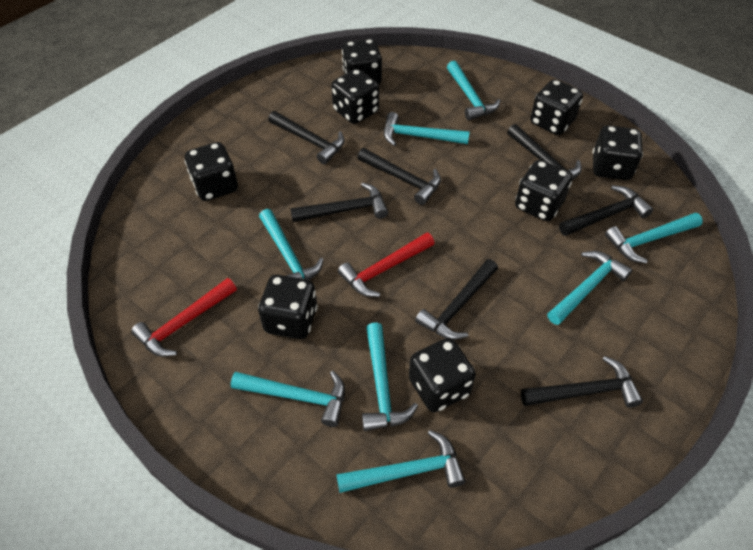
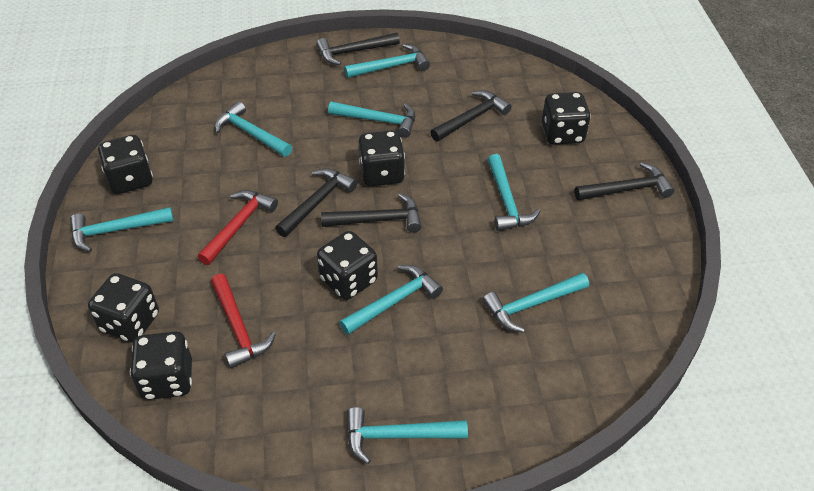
black dice: [184,142,238,201] [258,275,318,339] [331,69,379,124] [342,39,382,85] [409,338,476,412] [515,160,572,221] [530,79,583,135] [592,125,643,180] = 8 -> [88,273,159,343] [98,135,153,194] [130,331,192,400] [317,231,378,300] [359,130,405,186] [542,92,591,145] = 6
black hammer: [268,111,345,164] [290,182,388,222] [357,148,441,205] [415,259,498,340] [507,124,582,180] [521,356,643,408] [559,185,653,236] = 7 -> [275,168,357,237] [316,33,400,65] [321,193,422,233] [430,90,512,141] [575,162,675,201] = 5

